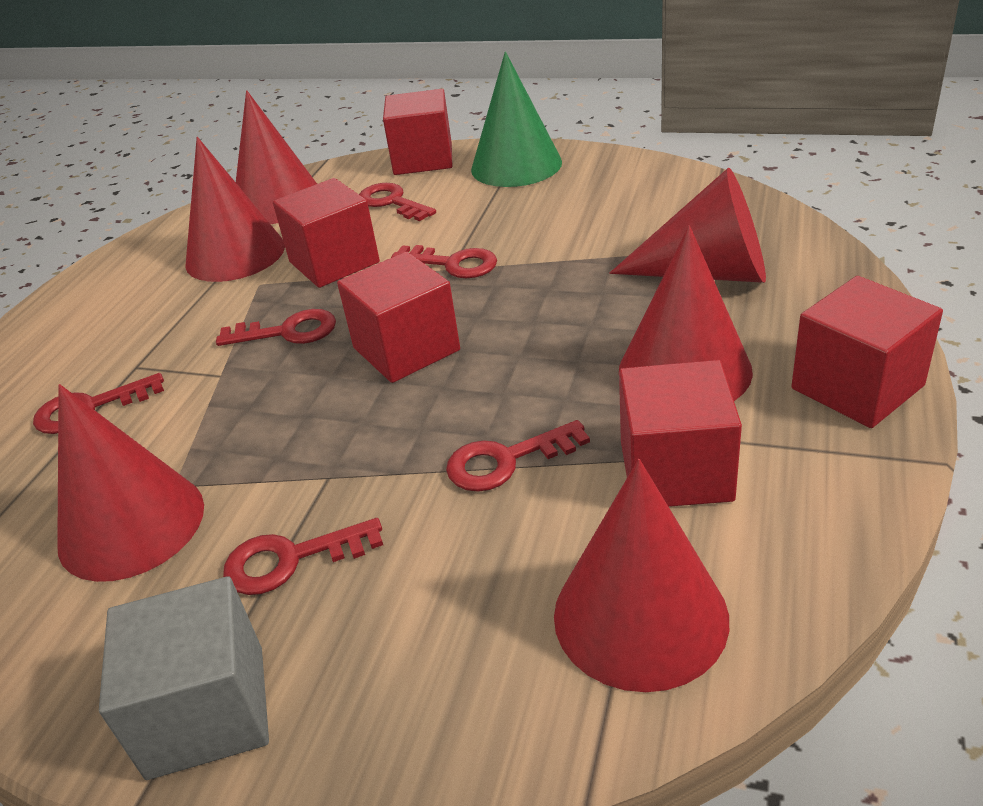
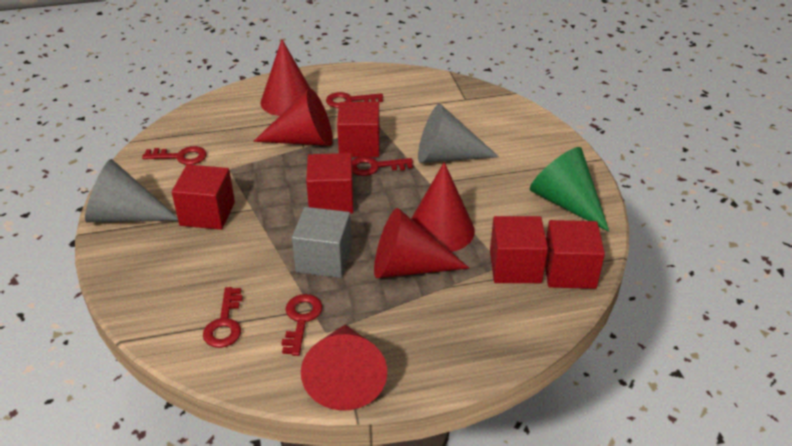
grey cone: none = 0 -> [85,159,178,222] [418,104,499,163] = 2
red cone: [57,384,204,582] [185,137,285,282] [236,90,317,224] [554,459,729,692] [609,168,766,283] [619,225,753,401] = 6 -> [253,88,333,146] [261,40,311,116] [301,325,387,411] [374,208,469,278] [411,162,475,252] = 5
red key: [33,373,164,434] [216,309,336,346] [223,518,383,595] [359,183,436,221] [391,245,497,278] [446,420,590,492] = 6 -> [142,146,207,165] [203,287,243,348] [281,294,323,356] [326,92,383,108] [352,156,413,176] = 5

